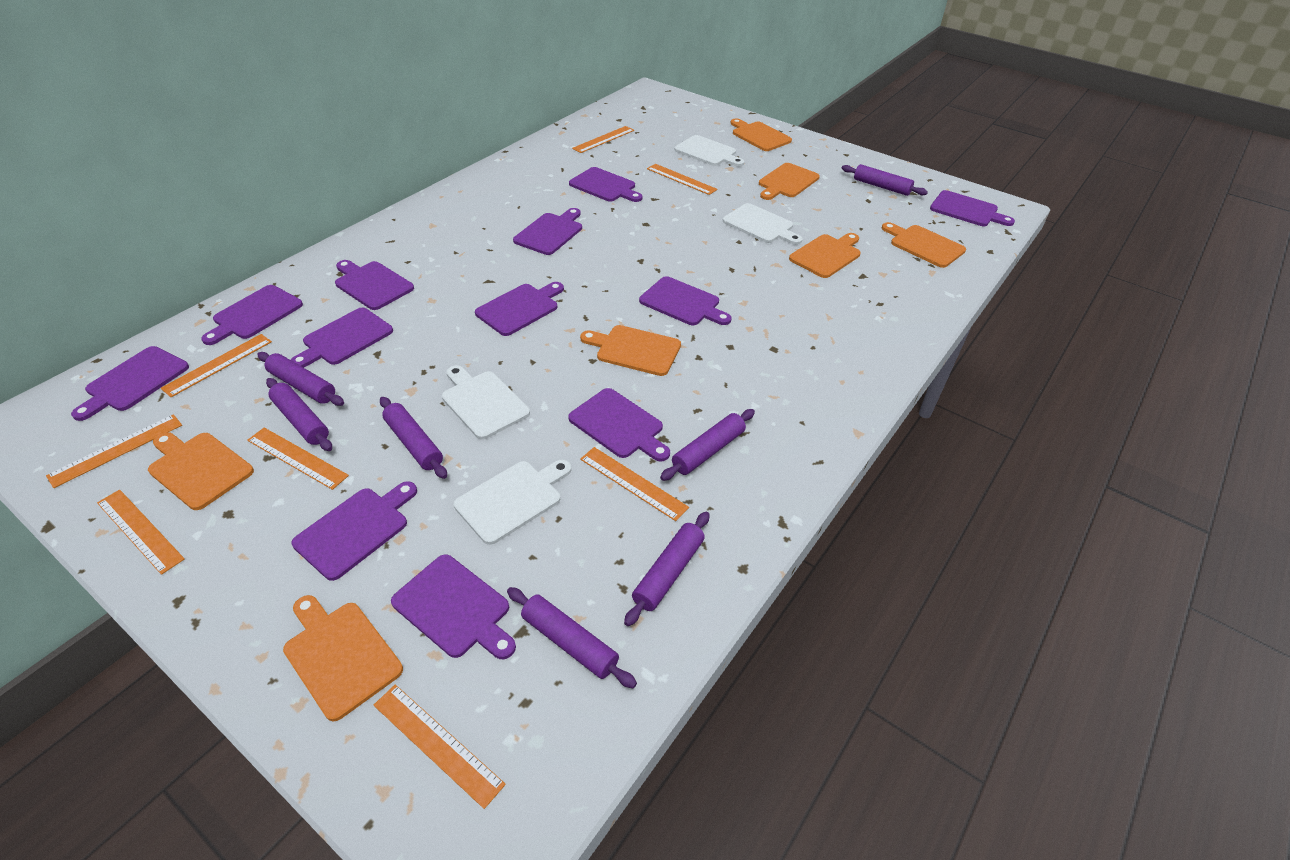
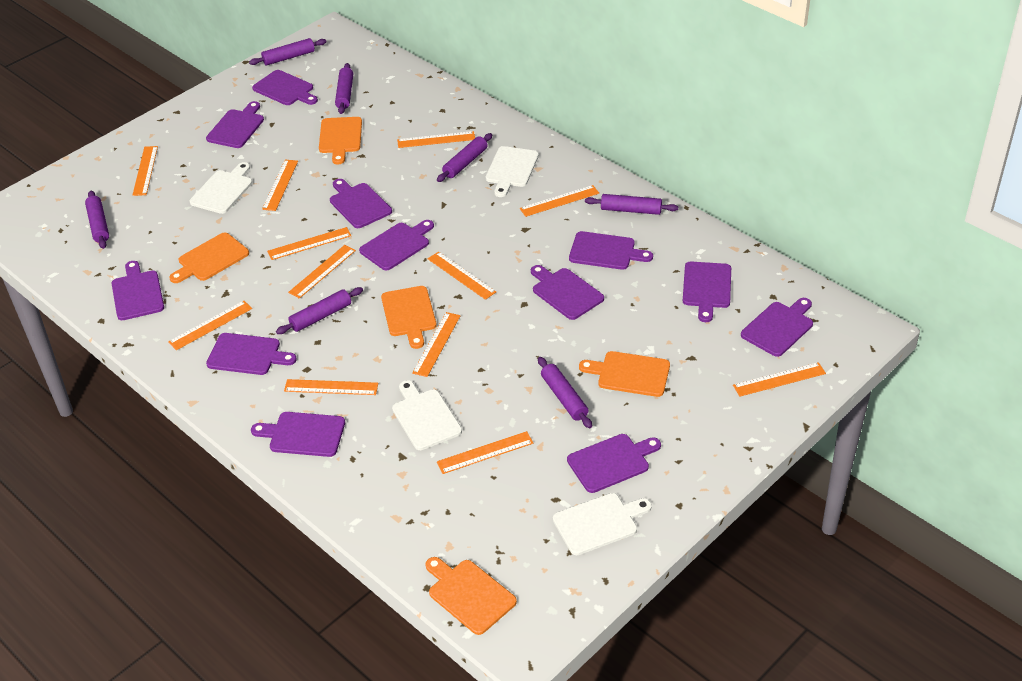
orange cutting board: [148,432,254,510] [283,595,403,721] [580,325,681,376] [731,118,792,151] [759,163,820,200] [789,233,861,278] [882,222,966,268] = 7 -> [169,232,249,283] [319,117,362,164] [381,286,437,349] [425,557,517,635] [579,351,670,397] = 5
orange ruler: [46,414,182,488] [97,490,185,575] [161,334,272,397] [247,428,349,490] [374,685,506,809] [572,126,634,153] [580,447,689,521] [647,164,717,195] = 8 -> [132,146,158,196] [168,301,252,350] [262,160,298,211] [267,227,351,260] [284,379,378,395] [288,245,356,299] [397,131,475,148] [412,312,461,377] [428,252,496,300] [437,431,533,474] [520,185,599,217] [733,362,826,397] = 12

